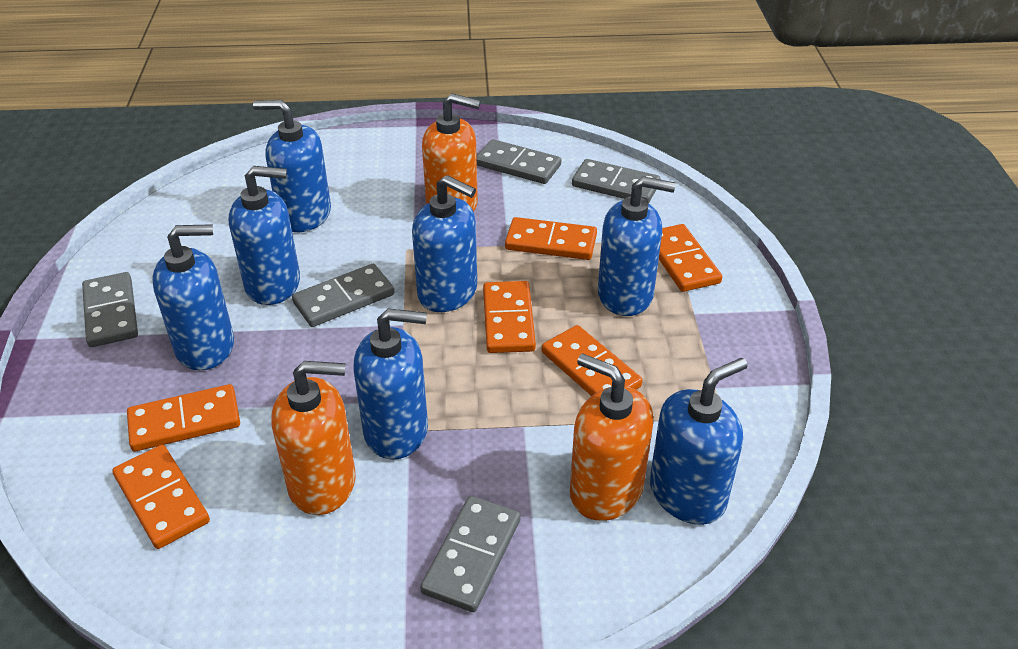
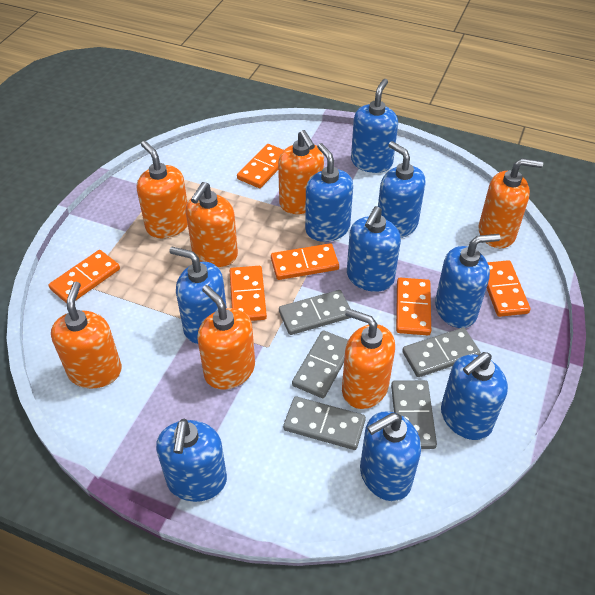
blue soap dispenser: [152,224,234,370] [229,166,300,305] [253,100,331,232] [354,308,428,460] [412,175,477,312] [598,176,676,316] [650,358,748,525] = 7 -> [156,419,227,502] [169,247,227,344] [305,143,353,242] [347,206,401,292] [351,79,398,173] [360,411,421,501] [378,141,426,238] [435,234,501,328] [441,352,508,440] = 9
orange soap dispenser: [271,361,356,515] [422,93,481,212] [570,353,654,521] = 3 -> [51,282,122,388] [137,141,188,238] [186,182,238,267] [197,285,255,389] [278,130,324,214] [342,308,395,409] [479,158,543,248] = 7

